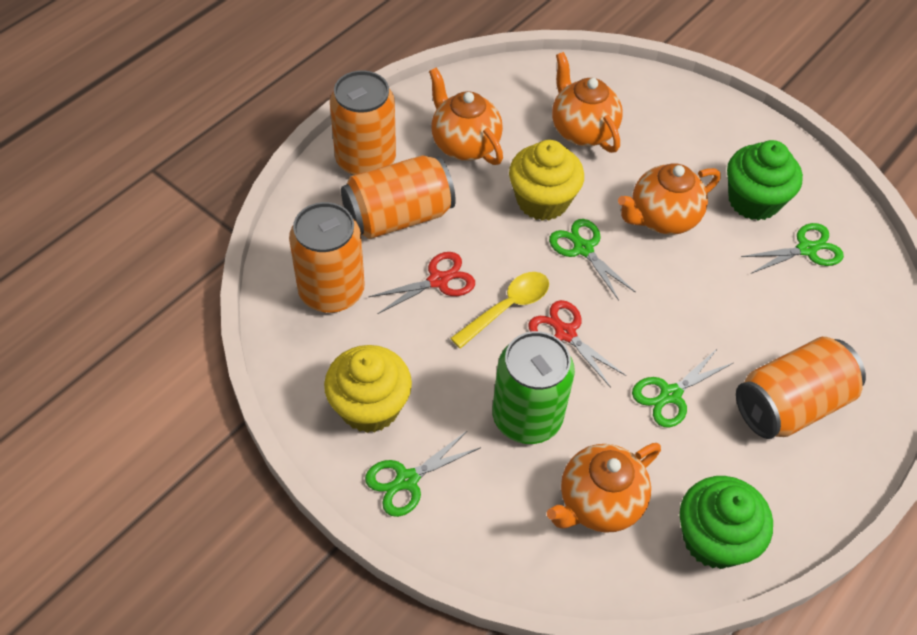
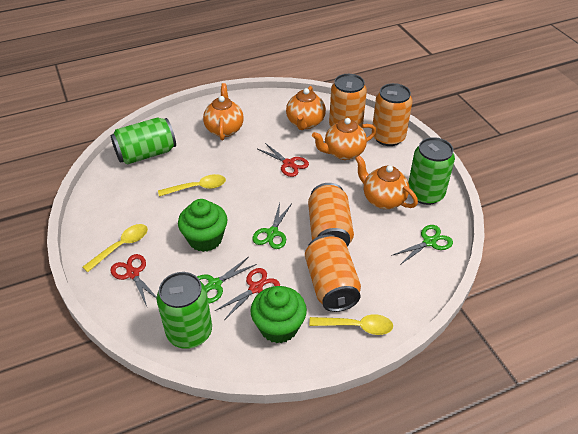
green can: [492,331,575,444] = 1 -> [111,117,176,165] [157,272,212,349] [409,137,455,205] = 3
green scissors: [365,430,481,517] [549,219,635,301] [632,348,733,428] [741,223,844,274] = 4 -> [197,257,257,303] [253,203,291,249] [391,225,453,265] = 3
red scissors: [368,252,475,314] [528,300,627,388] = 2 -> [110,254,157,307] [215,268,280,320] [258,143,309,177] = 3
yellow cupcake: [324,345,412,433] [509,140,584,221] = 2 -> none = 0
yellow spoon: [450,272,549,349] = 1 -> [83,224,148,272] [158,174,226,197] [309,314,393,335] = 3

